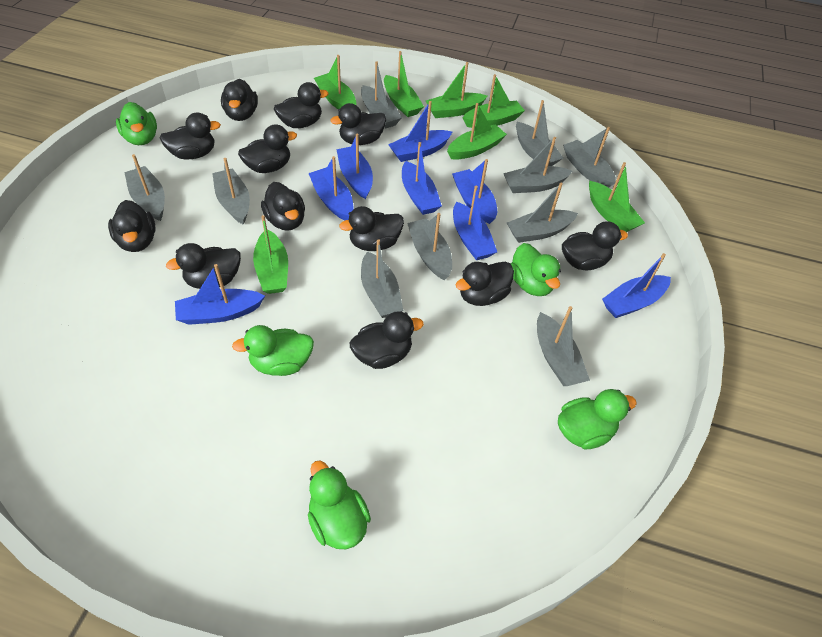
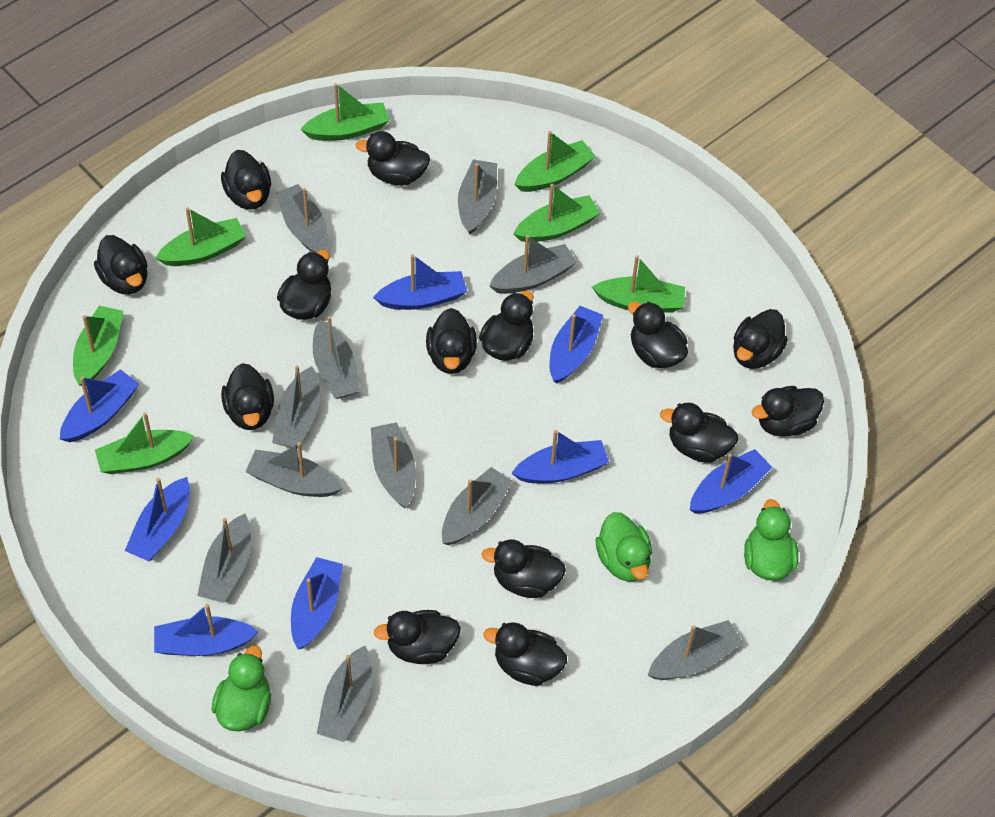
black duck: [108,200,156,252] [160,112,221,160] [166,243,241,289] [221,79,258,121] [238,124,297,173] [261,182,305,231] [274,82,329,128] [330,103,386,145] [339,206,404,251] [350,311,424,369] [456,262,514,306] [562,221,628,270] = 12 -> [94,235,148,295] [221,150,271,210] [221,363,274,430] [277,250,331,320] [355,131,430,186] [374,610,461,664] [426,308,477,374] [479,291,534,361] [481,539,566,598] [483,622,567,686] [628,302,688,368] [660,403,738,463] [733,309,788,369] [752,386,824,437] = 14
green duck: [116,102,157,145] [232,325,314,376] [308,461,371,549] [511,243,561,296] [558,389,637,449] = 5 -> [212,645,271,732] [595,512,652,582] [744,499,798,581] = 3
grey boat: [124,154,165,221] [212,158,250,225] [361,61,402,128] [361,239,403,318] [407,213,452,280] [503,137,573,193] [507,183,578,243] [516,100,563,166] [537,306,590,386] [563,127,616,188] = 10 -> [197,513,251,603] [245,442,343,497] [272,365,320,449] [275,184,328,253] [313,316,360,399] [317,646,372,742] [371,422,416,508] [442,467,513,545] [458,160,497,235] [489,235,577,294] [648,620,744,680] = 11

